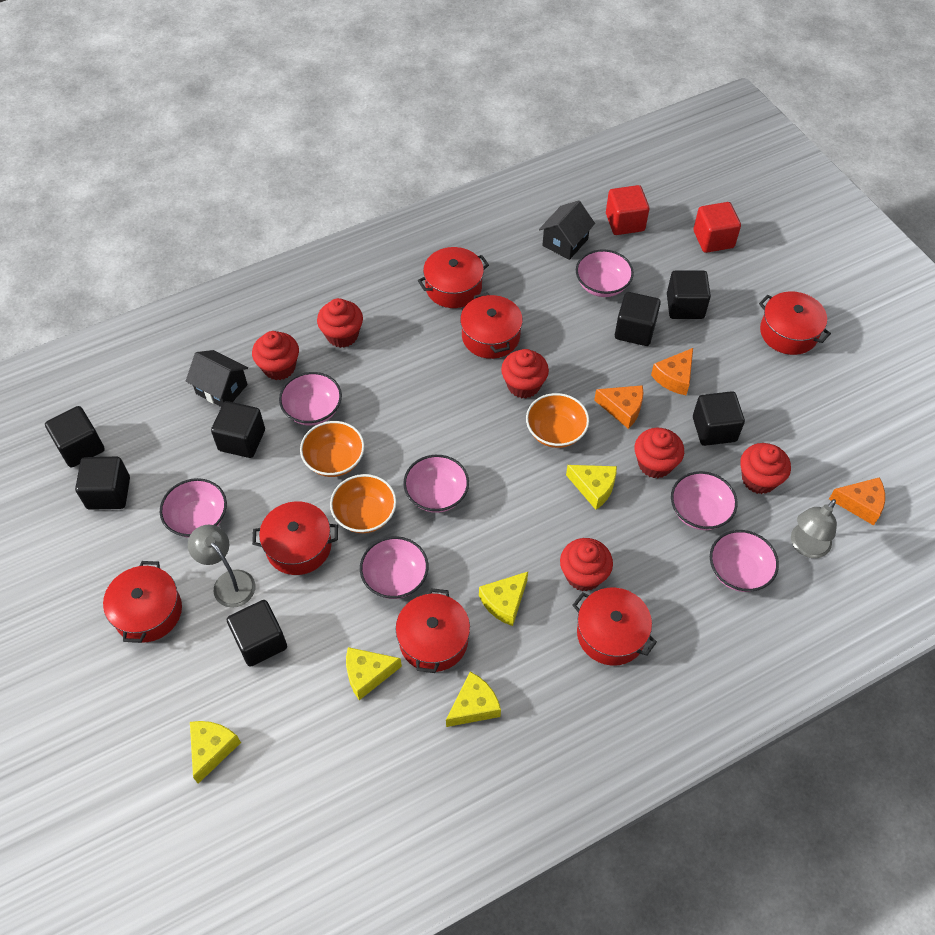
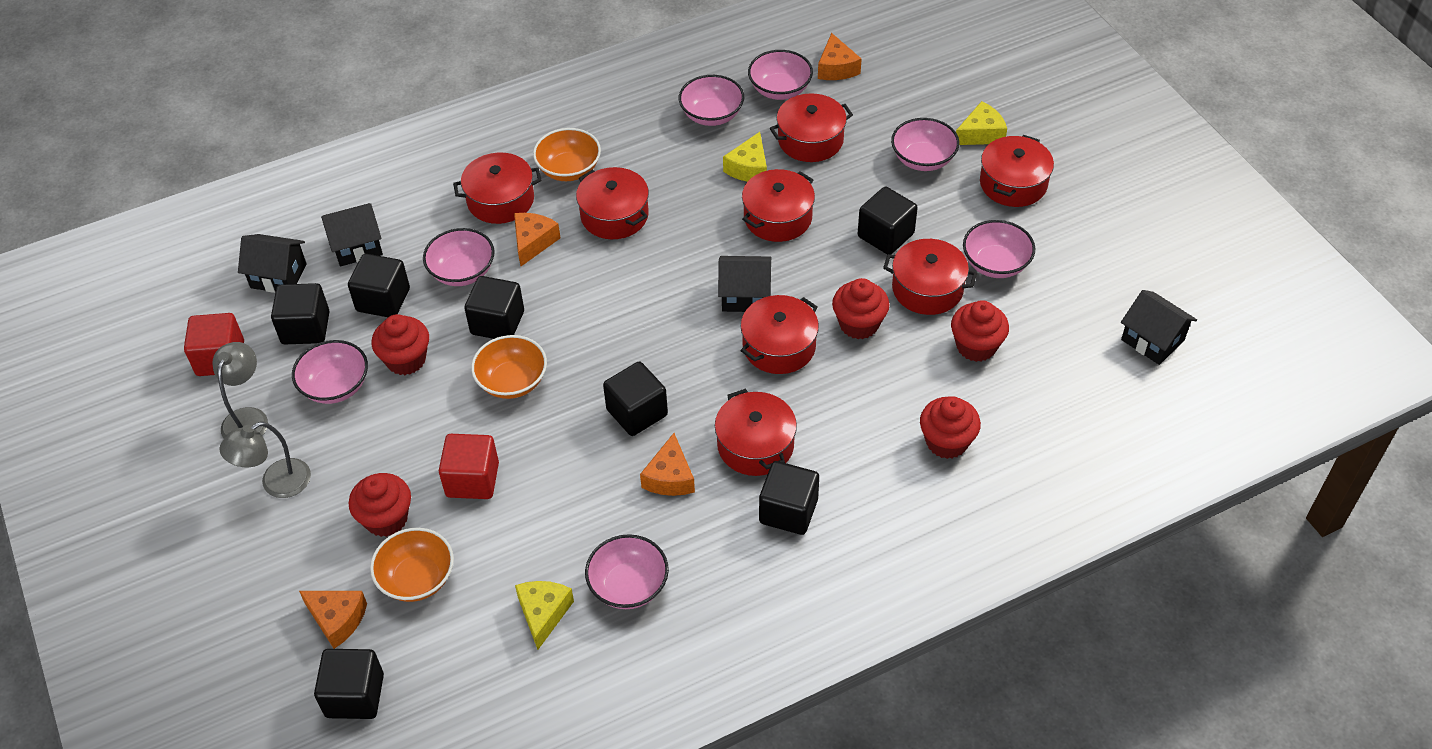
black house: [186,350,248,407] [539,200,595,260] = 2 -> [238,234,307,293] [321,203,383,267] [718,256,771,312] [1121,290,1197,365] = 4
orange cheese: [594,385,644,429] [651,348,693,395] [829,477,885,526] = 3 -> [299,591,367,649] [514,213,560,266] [640,433,695,496] [818,33,862,80] = 4
red cupcake: [252,331,299,380] [317,298,363,348] [501,349,549,398] [560,538,613,591] [635,428,684,478] [740,443,791,494] = 6 -> [349,473,411,537] [372,314,429,375] [832,278,889,339] [920,396,981,459] [951,300,1009,362] = 5
red pot: [103,561,182,643] [252,501,338,575] [396,588,470,673] [418,247,489,308] [460,293,523,359] [572,587,657,666] [759,291,831,355] = 7 -> [453,152,542,224] [576,167,649,239] [715,389,797,476] [741,295,819,374] [742,169,815,242] [770,93,853,162] [883,239,977,315] [980,135,1054,207] = 8
yellow cheese: [190,721,241,784] [346,647,402,700] [446,672,501,727] [479,572,528,626] [566,465,617,510] = 5 -> [515,581,574,650] [723,132,767,182] [956,101,1007,145] = 3

